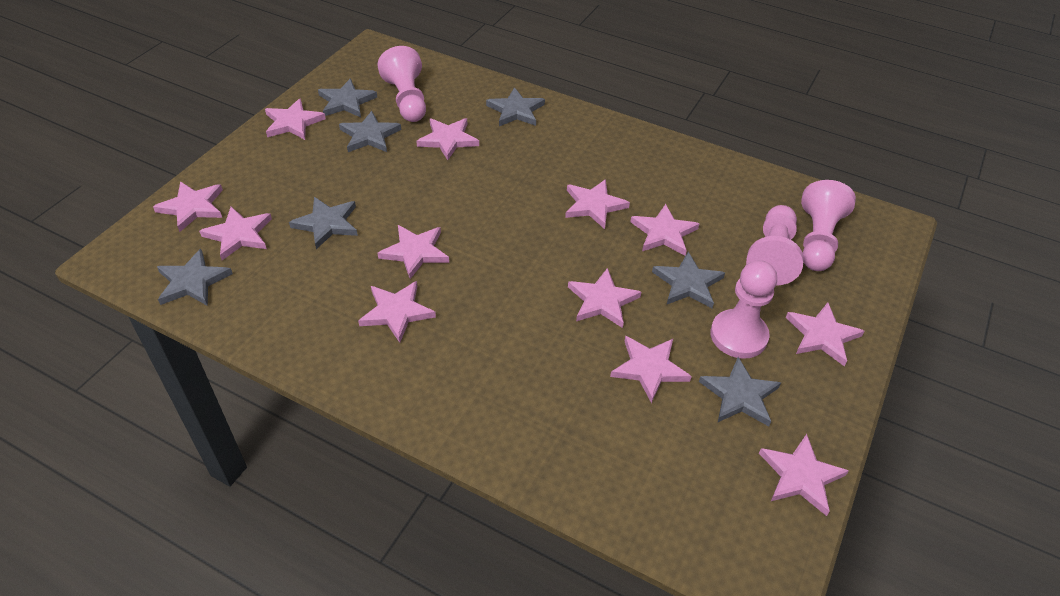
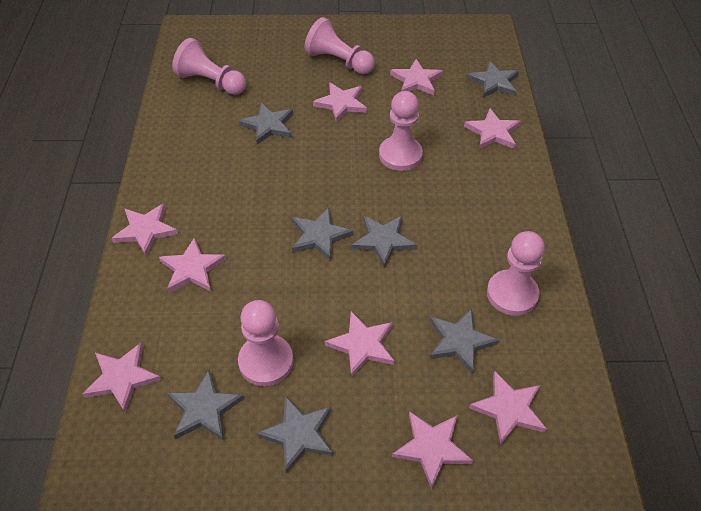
pink pawn: [377,46,426,122] [710,260,777,359] [746,205,804,286] [801,180,856,271] = 4 -> [172,38,246,95] [238,300,293,386] [304,17,375,74] [379,91,423,171] [487,231,545,316] = 5
pink star: [153,181,223,232] [199,207,272,260] [265,98,326,140] [358,281,436,343] [377,225,449,279] [416,118,479,160] [565,179,630,229] [568,268,641,328] [610,336,692,403] [630,204,699,256] [759,434,849,516] [786,303,865,367] = 12 -> [83,343,161,413] [111,204,178,256] [159,238,226,293] [313,82,367,123] [325,311,395,377] [390,59,443,95] [392,411,473,489] [464,108,521,149] [469,371,547,445] = 9

